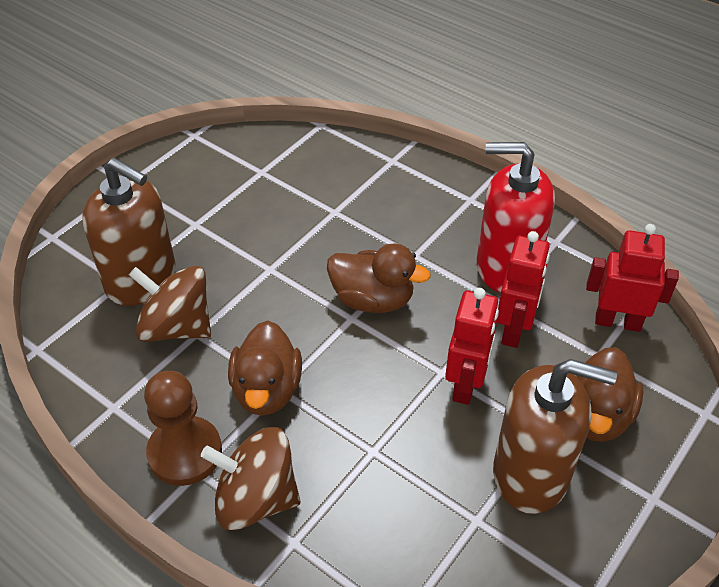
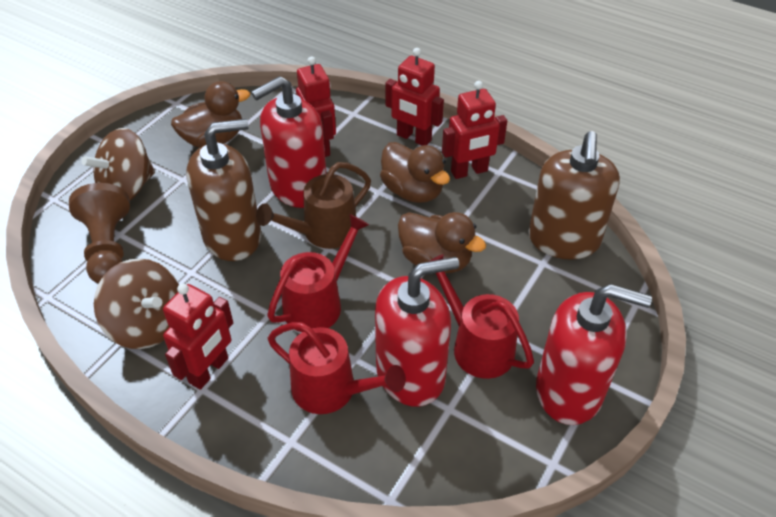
brown watering can: none = 0 -> [256,162,371,249] = 1
red robot: [445,288,499,405] [497,231,550,348] [586,224,679,332] = 3 -> [163,284,233,390] [296,56,336,157] [385,48,444,146] [442,81,507,179] = 4
red soap dispenser: [477,142,555,293] = 1 -> [251,76,326,208] [375,257,459,407] [536,284,652,425] = 3
red watering can: none = 0 -> [267,214,369,332] [268,322,406,414] [429,254,534,379] = 3

